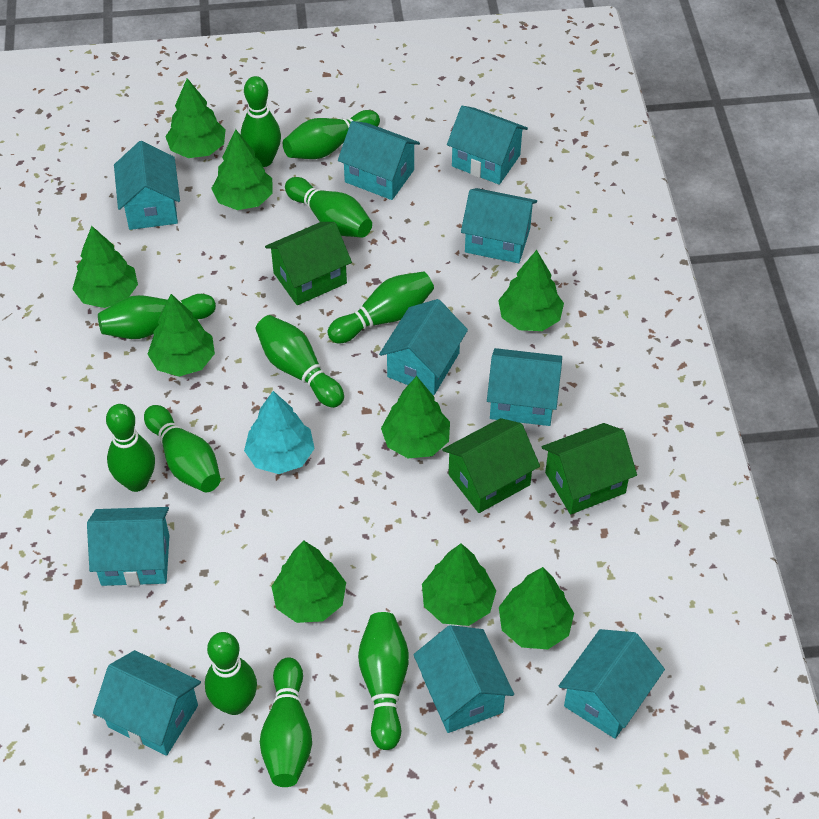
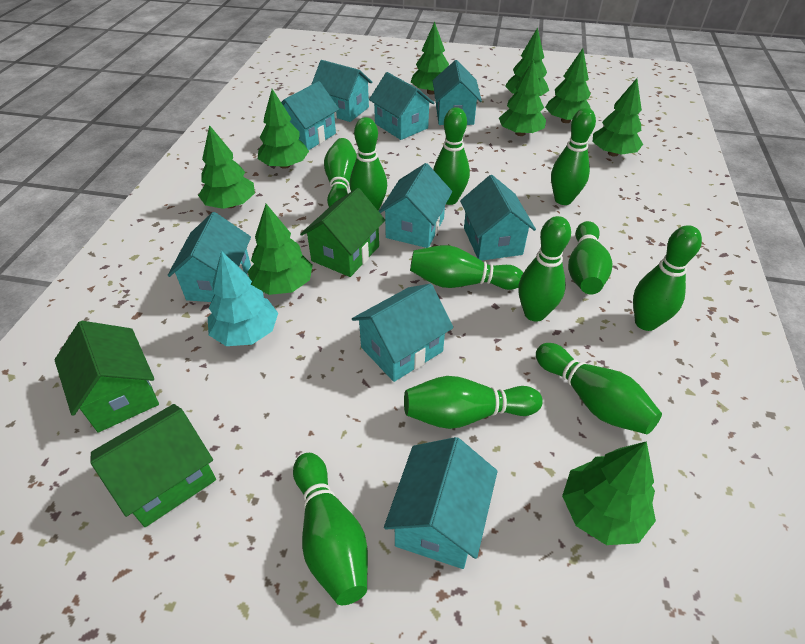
turquoise house: [87,507,169,586] [93,650,201,756] [114,141,180,230] [338,121,420,200] [379,299,468,395] [413,625,514,733] [447,106,528,185] [461,188,537,263] [487,348,562,426] [559,629,665,739] = 10 -> [168,212,251,302] [281,81,339,150] [311,60,372,122] [352,284,453,382] [369,72,434,140] [379,163,452,248] [384,437,498,569] [433,60,482,125] [460,175,536,261] = 9

